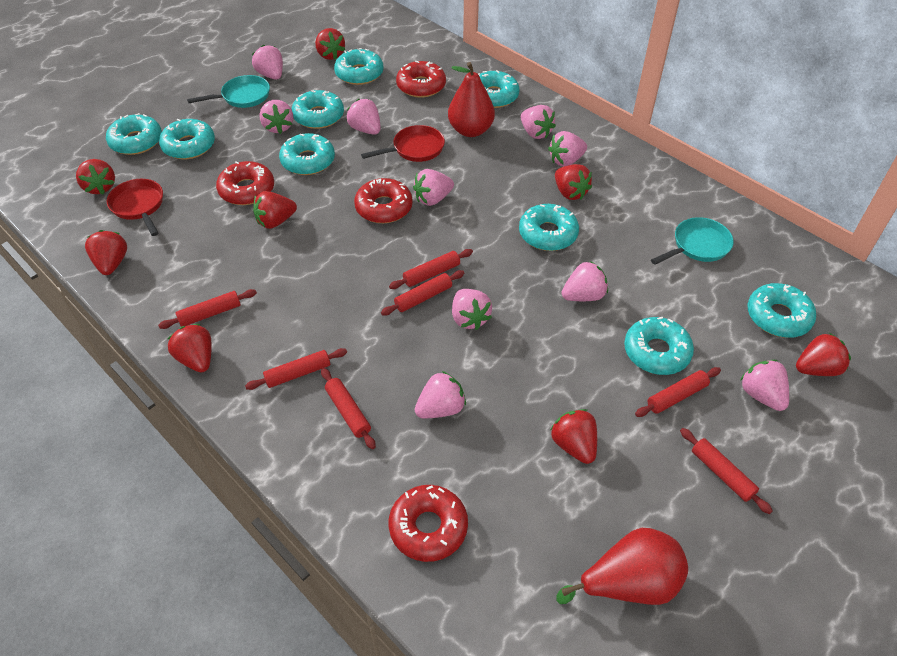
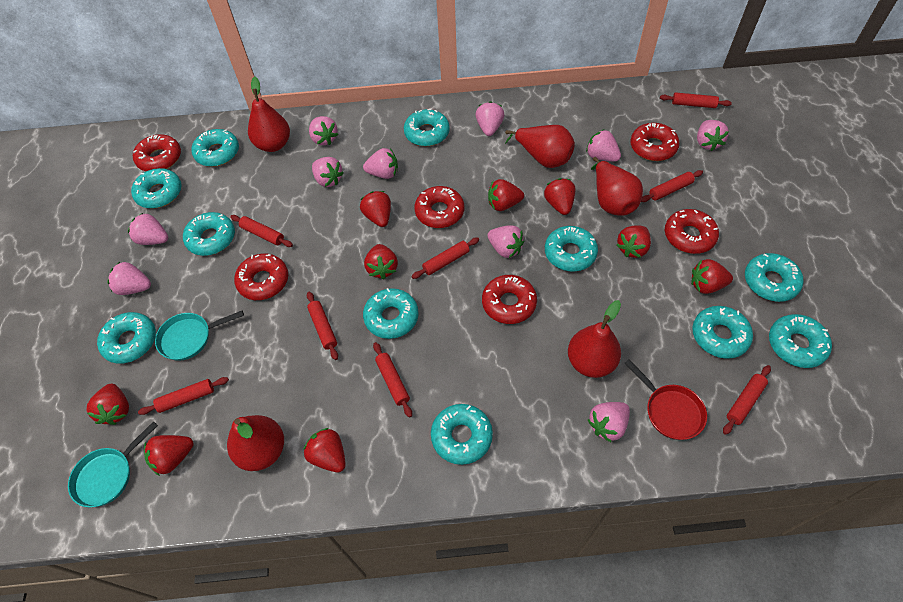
red donut: [216,161,274,205] [354,178,413,223] [389,485,468,562] [396,61,446,98] = 4 -> [133,134,181,171] [234,253,288,300] [414,186,464,228] [482,275,537,324] [630,123,680,161] [665,209,719,254] = 6
red pan: [107,179,163,236] [361,125,445,162] = 2 -> [625,359,707,440] = 1
red pear: [448,62,495,137] [556,528,688,605] = 2 -> [227,415,284,471] [248,76,290,152] [505,125,575,168] [568,300,621,378] [591,157,643,216] = 5
red rolling pin: [158,289,257,329] [245,348,347,390] [321,368,376,449] [381,270,464,316] [389,249,473,289] [635,367,721,417] [680,428,773,514] = 7 -> [138,377,229,415] [230,215,293,247] [307,292,338,360] [373,342,412,418] [412,237,479,279] [641,170,703,202] [660,92,732,108] [723,365,771,435] = 8
red strawberry: [76,159,115,195] [85,230,127,275] [168,324,212,372] [253,191,297,229] [315,28,345,60] [550,409,597,464] [555,164,592,200] [796,333,851,376] = 8 -> [87,384,129,425] [144,435,193,476] [303,428,346,472] [360,191,391,227] [364,244,398,279] [488,179,524,211] [544,178,576,215] [617,225,651,258] [691,259,733,294] = 9
turquoise donut: [106,113,162,155] [159,119,215,159] [279,133,335,175] [292,90,344,129] [334,48,384,85] [478,70,520,108] [519,204,579,251] [624,317,694,375] [747,283,816,338] = 9 -> [97,312,156,364] [131,168,182,209] [183,212,235,256] [191,129,239,167] [363,288,419,339] [404,109,450,146] [431,404,493,465] [545,226,598,271] [692,306,753,359] [745,253,804,302] [769,314,832,368] = 11

